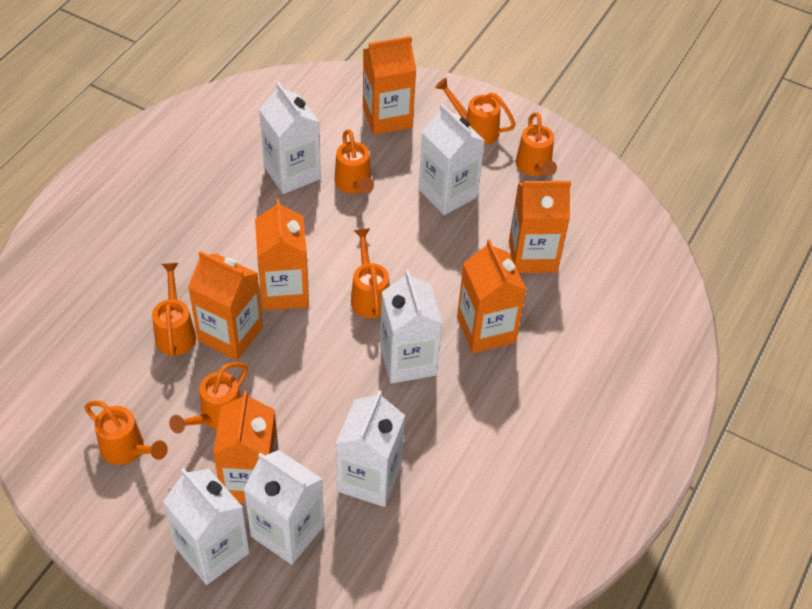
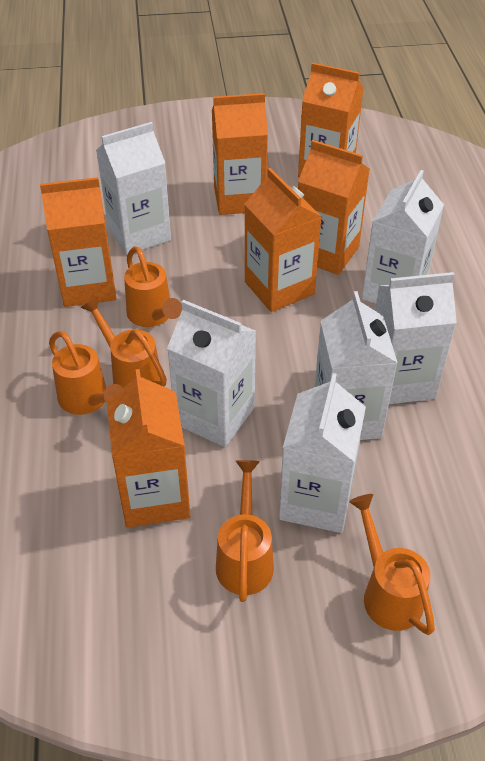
orange watering can: [84,401,168,465] [152,263,196,356] [169,362,248,433] [334,129,374,194] [351,228,390,318] [435,78,516,145] [516,112,557,176] = 7 -> [49,331,123,415] [80,297,167,388] [124,246,182,327] [216,460,274,602] [349,494,435,635] = 5

